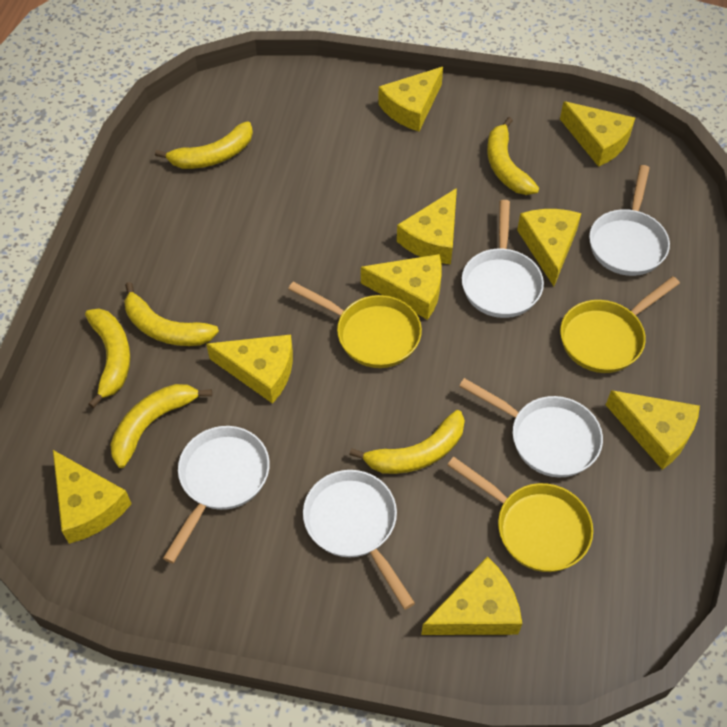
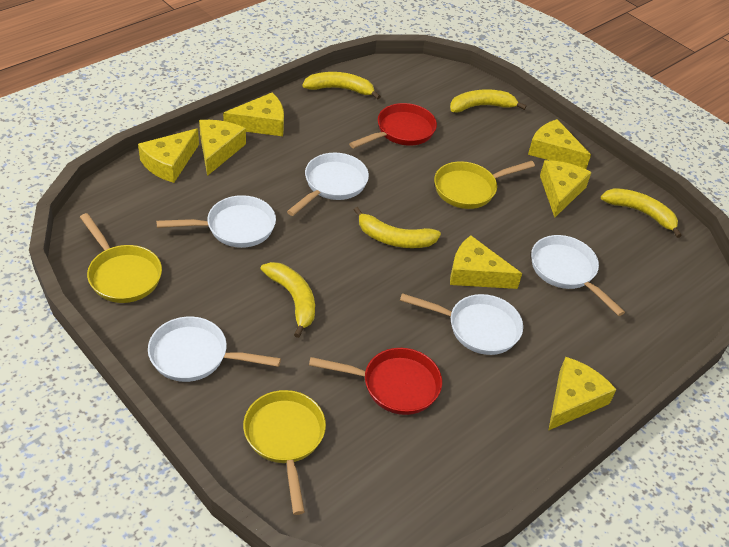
red pan: none = 0 -> [309,348,442,415] [349,103,437,148] = 2
yellow banana: [85,309,130,408] [110,384,212,468] [124,282,219,346] [155,121,253,169] [349,410,465,474] [487,117,539,195] = 6 -> [261,262,315,338] [302,72,381,100] [354,207,441,248] [450,89,527,113] [601,188,682,238] = 5
yellow cheese: [53,450,132,544] [206,334,293,404] [361,254,442,320] [378,67,443,131] [397,188,457,264] [421,557,522,635] [517,209,581,286] [560,101,635,167] [606,390,700,470] = 9 -> [138,128,199,183] [199,120,246,176] [223,92,284,136] [450,235,522,289] [528,119,591,169] [540,160,592,218] [548,357,617,431] = 7

